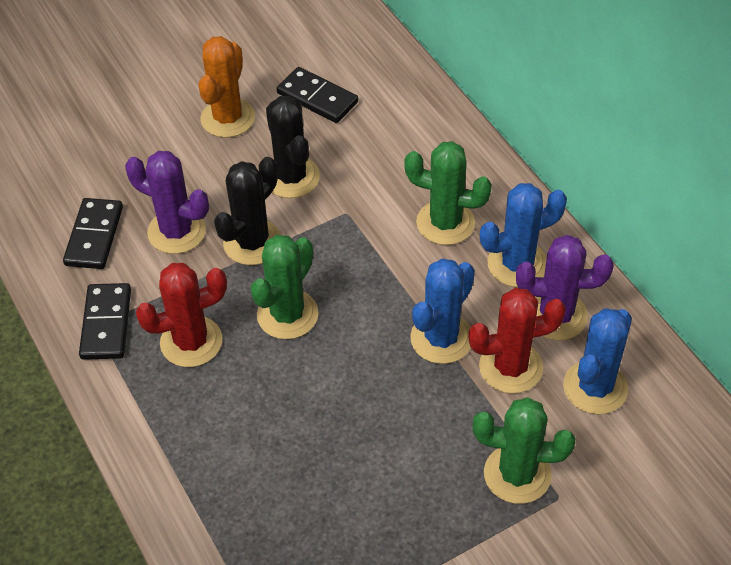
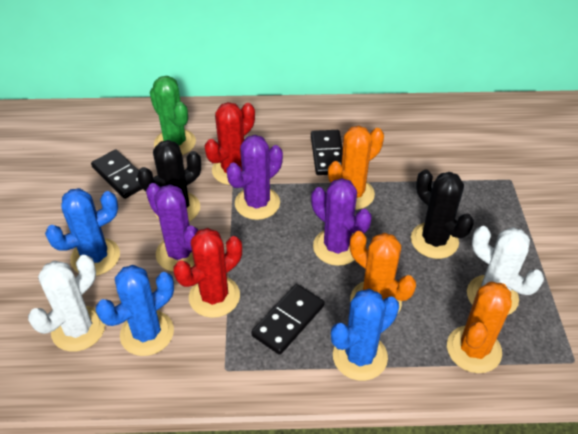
green cactus: [251,235,319,339] [404,141,492,245] [473,397,575,504] = 3 -> [150,76,196,155] = 1
orange cactus: [198,36,255,138] = 1 -> [328,125,384,210] [350,231,416,313] [447,282,512,373] = 3
purple cactus: [125,151,209,254] [516,235,614,340] = 2 -> [146,183,198,272] [226,135,283,220] [311,178,372,266] = 3
white cactus: none = 0 -> [28,255,105,352] [467,226,544,315] = 2

